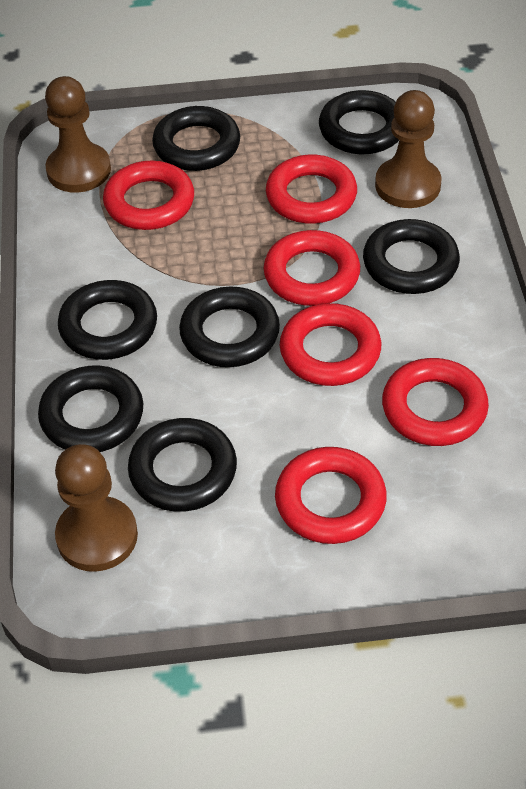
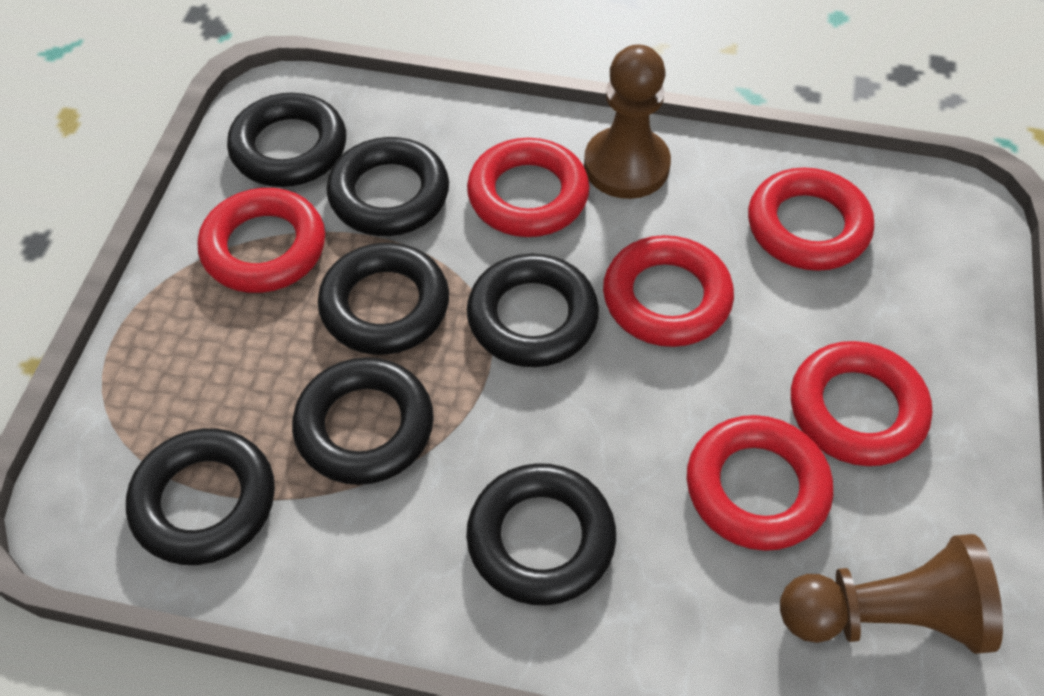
brown pawn: [45,76,111,193] [55,444,138,572] [375,90,442,208] = 3 -> [584,44,671,199] [780,534,1003,654] = 2

